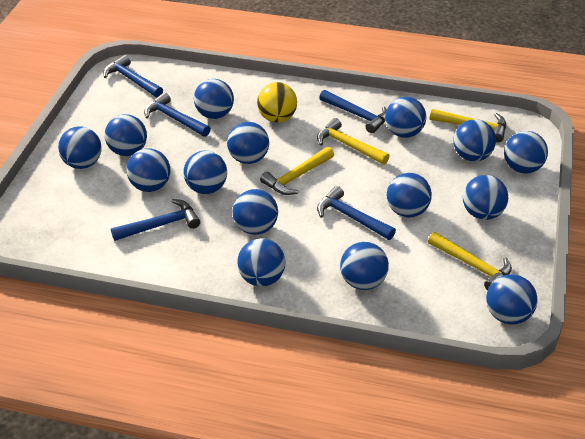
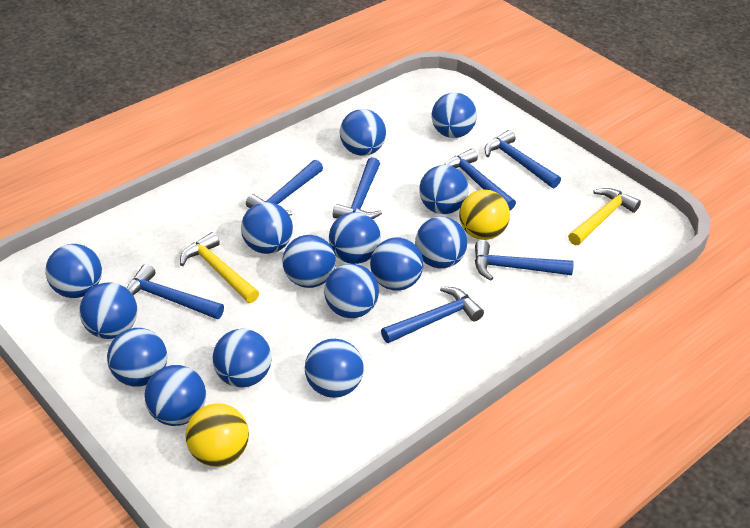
blue hammer: [103,55,163,97] [111,199,200,241] [144,92,211,137] [317,186,396,240] [319,90,387,133] = 5 -> [127,264,224,319] [246,160,323,216] [333,157,382,219] [381,287,484,343] [444,149,516,211] [475,240,574,280] [484,130,561,188] = 7
yellow ball: [257,82,297,123] = 1 -> [185,403,249,467] [459,189,510,240] = 2
yellow hammer: [260,147,334,195] [317,118,390,165] [428,232,512,290] [429,109,506,142] = 4 -> [180,232,259,303] [568,188,641,245] = 2

